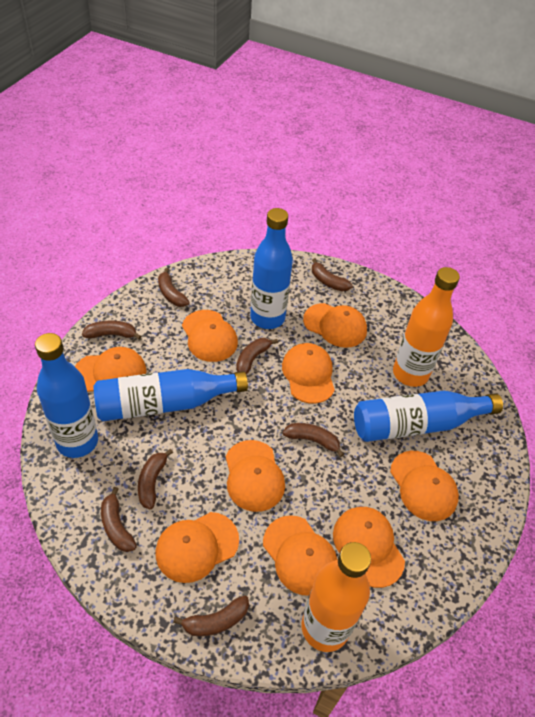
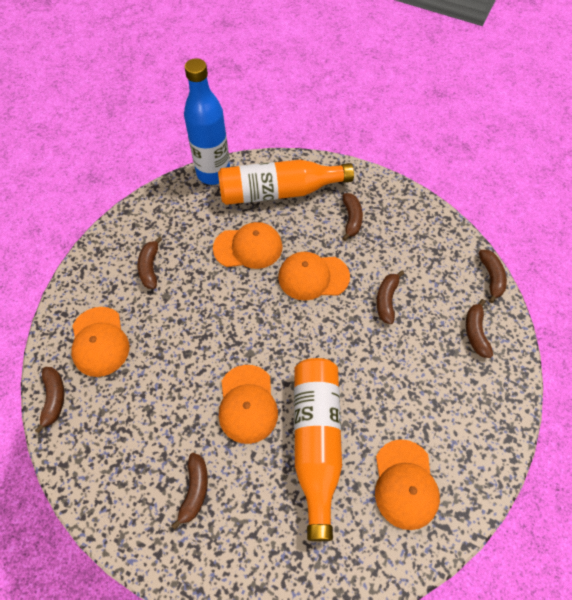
blue bottle: [35,333,98,458] [93,369,248,421] [250,208,293,329] [354,391,503,442] = 4 -> [184,58,230,185] = 1
brown banana: [82,320,141,339] [101,487,137,552] [138,449,173,509] [158,268,190,307] [173,595,249,636] [236,338,278,375] [283,423,344,457] [312,258,353,291] = 8 -> [35,367,64,433] [138,237,162,289] [171,453,208,530] [342,193,363,241] [376,271,404,324] [466,299,493,358] [479,250,507,303] = 7
orange cap: [75,347,146,392] [156,512,239,583] [182,310,238,362] [226,440,285,512] [263,515,337,596] [282,343,335,404] [303,303,367,348] [333,507,405,588] [390,451,459,521] = 9 -> [71,307,130,377] [213,222,283,269] [219,365,278,444] [278,252,350,301] [375,439,440,530] = 5

